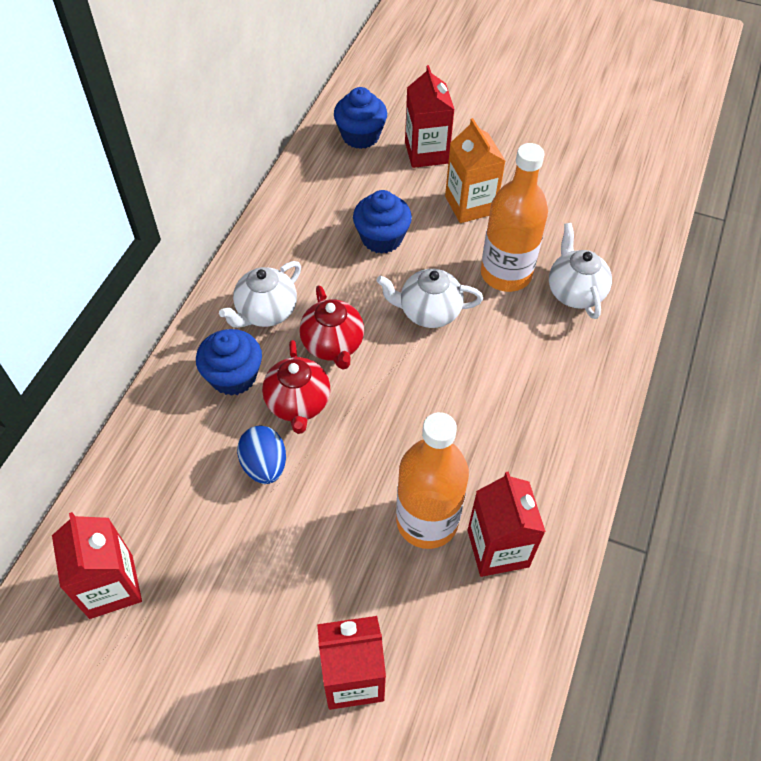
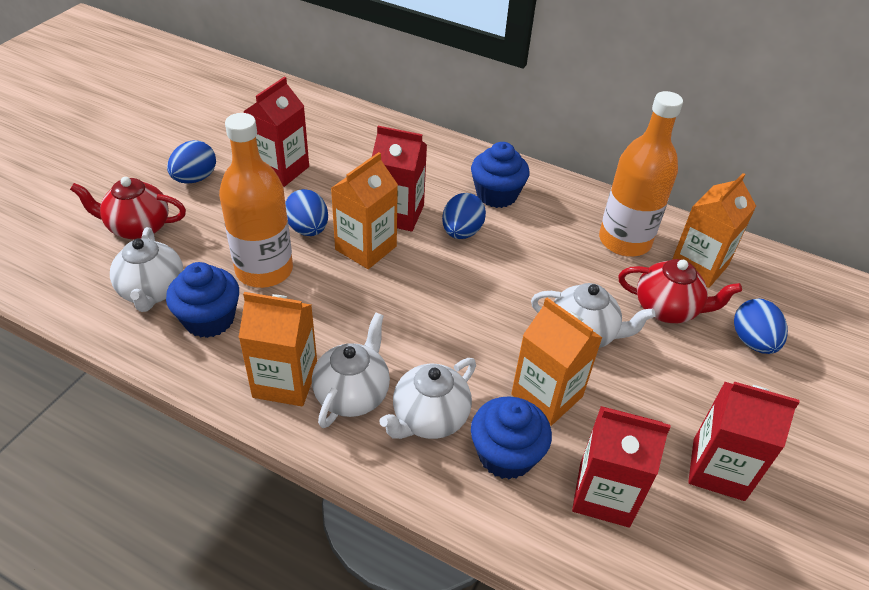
blue egg: [237,426,286,484] = 1 -> [167,140,216,183] [285,189,328,236] [442,193,486,239] [734,299,788,354] = 4
orange carton: [445,118,505,223] = 1 -> [238,292,317,406] [331,152,398,269] [511,298,602,426] [672,173,756,288] = 4
white teapot: [219,261,301,328] [376,269,483,328] [549,223,612,319] = 3 -> [110,227,183,312] [312,313,390,428] [379,358,476,439] [531,283,656,348] = 4

